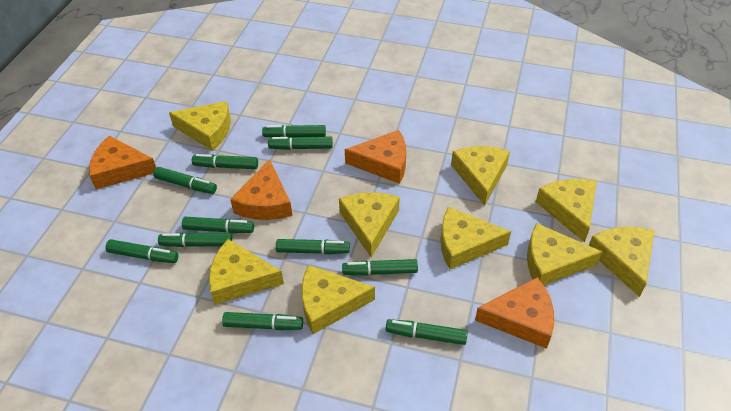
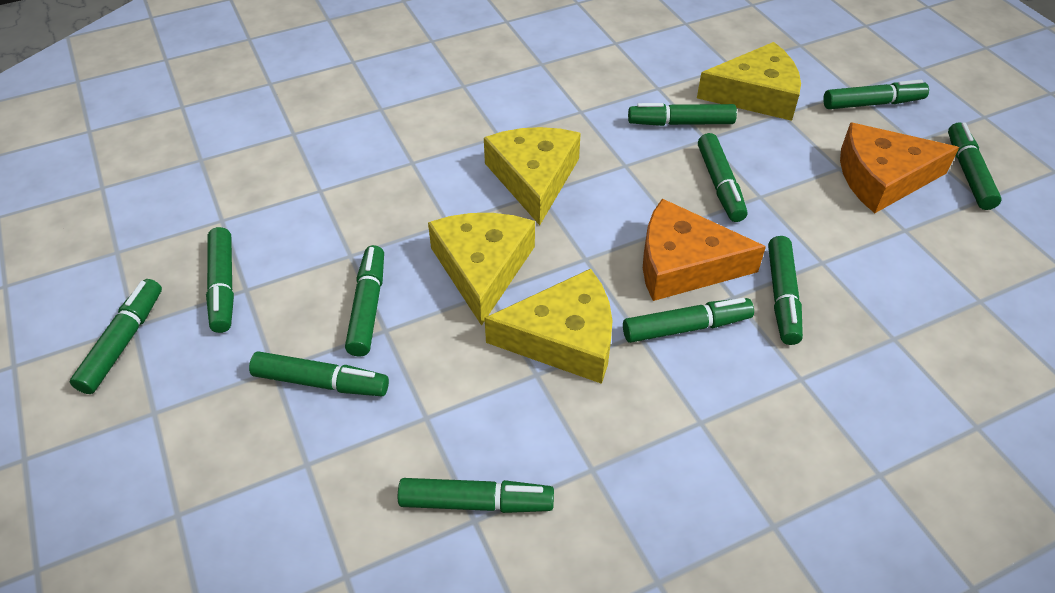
orange cheese: [89,136,156,189] [230,159,292,220] [345,130,406,184] [475,277,554,349] = 4 -> [643,199,766,301] [840,122,959,213] = 2
yellow cheese: [169,101,231,151] [209,239,284,305] [301,265,375,334] [339,192,400,257] [440,207,511,269] [451,146,510,206] [527,223,602,285] [536,179,597,242] [589,227,654,297] = 9 -> [428,213,535,326] [484,127,581,225] [485,269,613,384] [697,42,801,121] = 4

